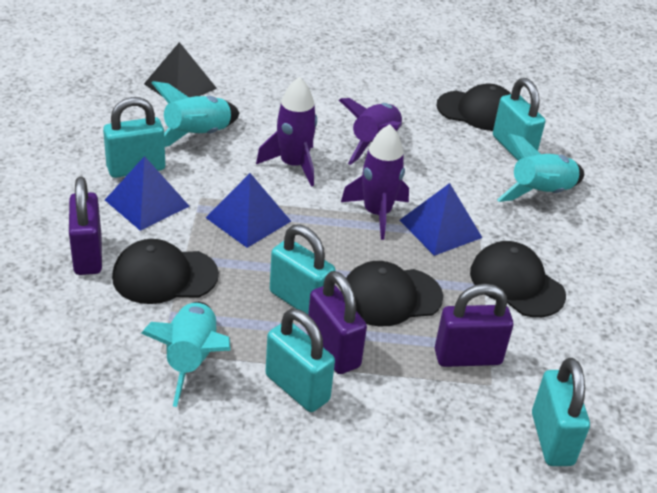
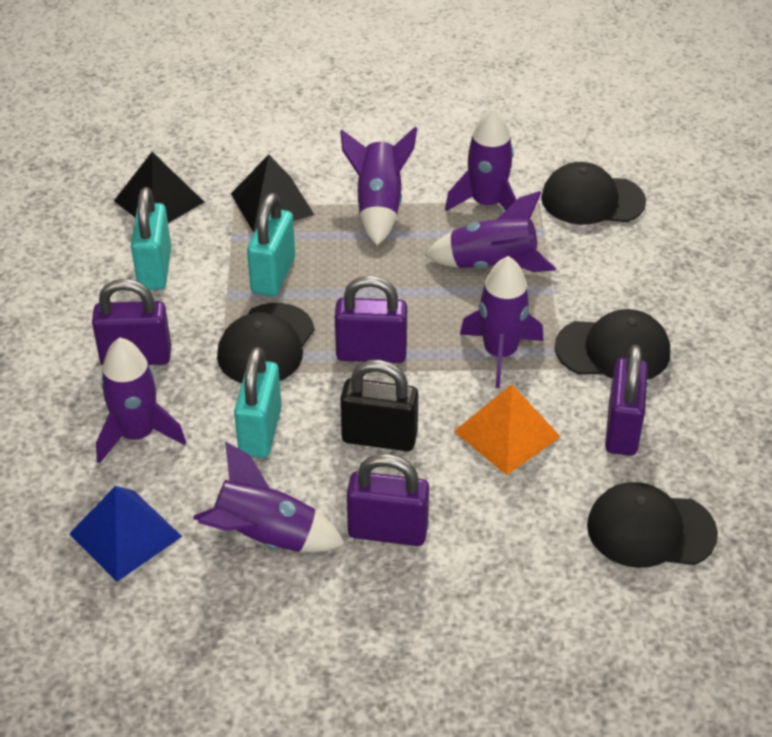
black padlock: none = 0 -> [340,360,419,451] = 1
black pyramid: [144,42,217,97] = 1 -> [114,152,204,223] [231,154,314,232] = 2
blue pyramid: [105,156,190,231] [206,173,291,248] [400,183,482,256] = 3 -> [69,486,182,582] = 1
orange pyramid: none = 0 -> [454,384,561,475] = 1
purple padlock: [69,177,102,275] [307,271,367,374] [435,284,513,367] = 3 -> [92,279,171,365] [335,276,407,363] [347,454,429,546] [605,345,648,456] = 4
purple rocket: [256,77,317,187] [339,98,402,165] [341,124,409,240] = 3 -> [96,338,186,464] [193,442,345,552] [340,127,417,245] [425,191,556,272] [445,107,516,211] [460,256,544,388] = 6
turquoise padlock: [103,97,165,178] [265,309,335,412] [270,224,336,314] [493,78,545,161] [532,358,590,466] = 5 -> [131,187,171,290] [234,347,282,458] [247,193,295,296] = 3
turquoise rocket: [141,302,231,407] [151,81,239,147] [497,134,584,202] = 3 -> none = 0

